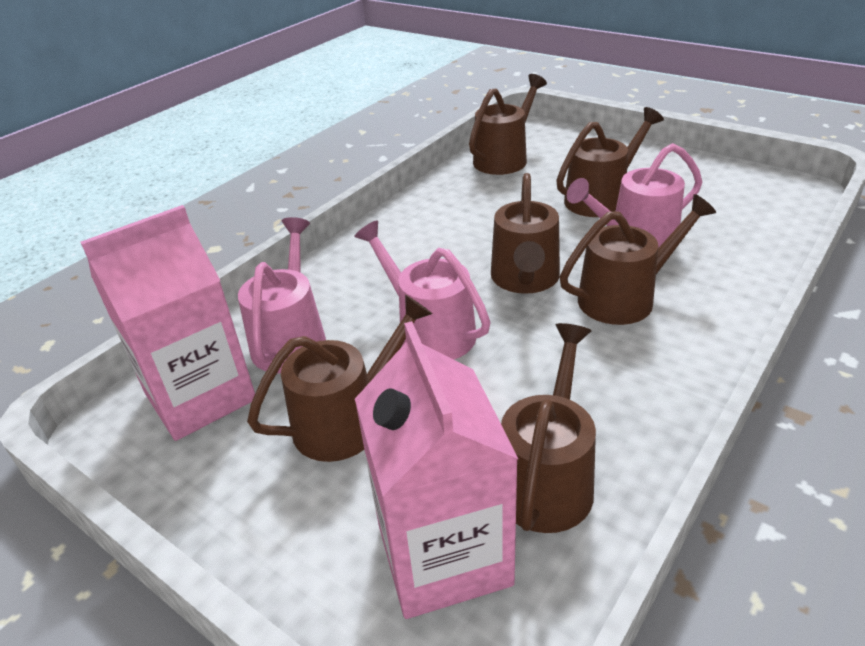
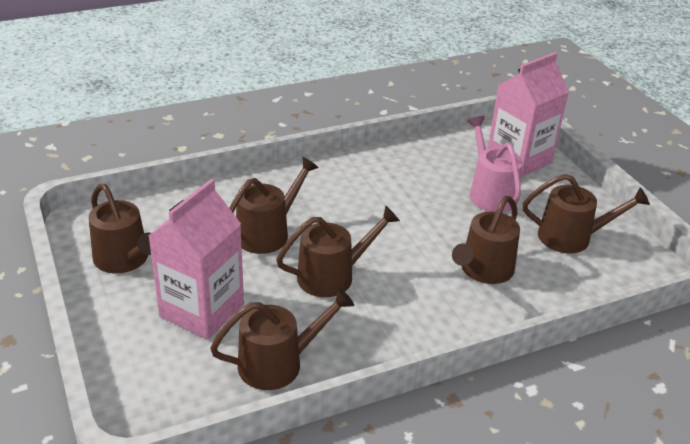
pink watering can: [238,217,326,373] [354,220,491,360] [567,143,703,248] = 3 -> [467,116,523,212] = 1

